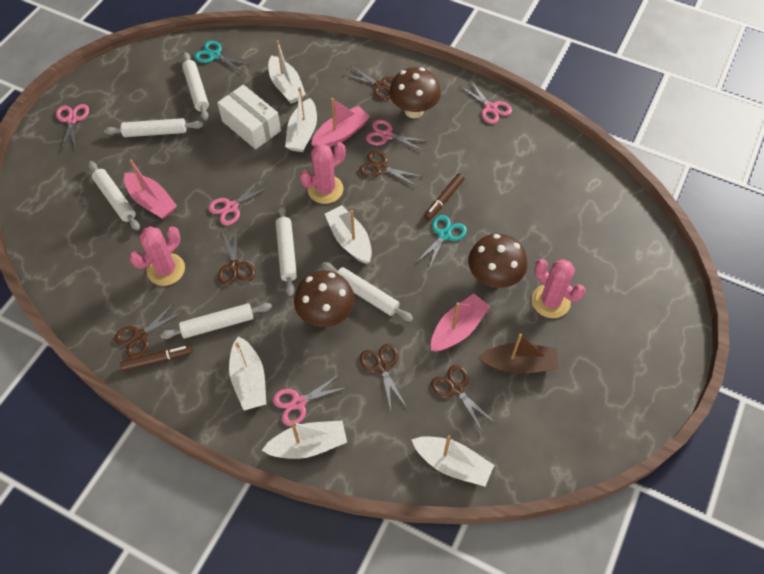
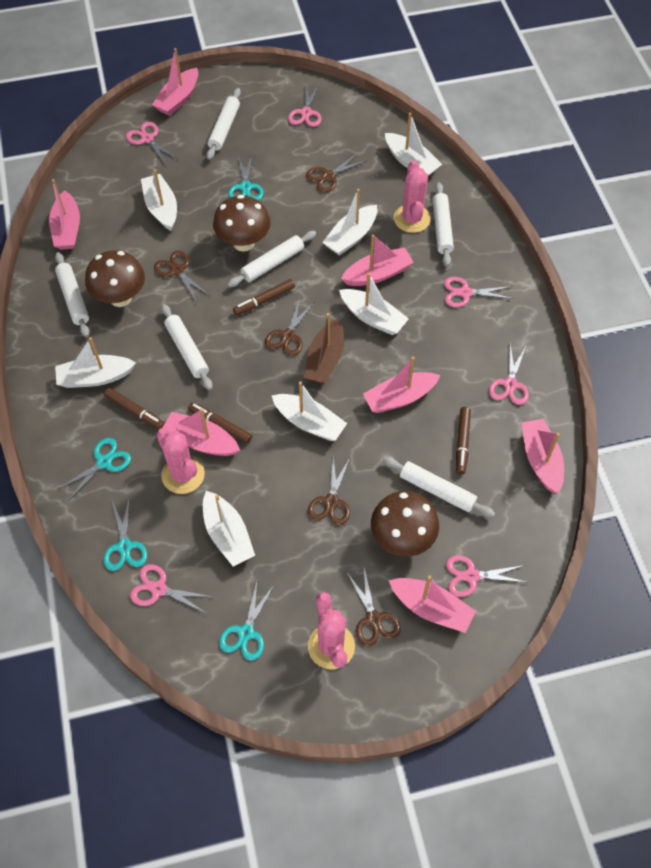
brown marker: [120,345,193,371] [424,173,465,220] = 2 -> [104,388,165,430] [188,402,252,444] [233,279,295,316] [456,407,471,475] = 4
brown scissors: [114,302,183,359] [218,228,255,286] [343,66,394,100] [359,151,423,187] [360,344,407,411] [431,365,494,431] = 6 -> [154,251,210,303] [265,298,315,356] [306,152,368,193] [308,455,350,525] [346,568,401,647] = 5
pink boat: [124,159,177,219] [311,98,370,147] [431,294,490,352] = 3 -> [49,179,80,250] [152,48,198,116] [162,408,240,456] [341,235,414,286] [363,357,440,413] [389,575,476,633] [521,419,564,494] = 7
pink scissors: [56,104,89,151] [208,179,270,225] [273,374,348,426] [366,120,426,151] [460,80,512,124] = 5 -> [126,122,177,165] [130,564,213,614] [288,84,321,127] [444,277,513,307] [446,555,526,597] [489,345,529,405] = 6
turquoise scissors: [194,41,250,73] [417,215,467,271] = 2 -> [58,438,131,501] [104,496,147,571] [219,582,275,661] [228,155,263,201] = 4
white boat: [229,336,266,410] [262,421,347,459] [268,40,306,104] [285,87,317,152] [325,205,372,264] [411,435,494,486] = 6 -> [55,337,136,388] [141,170,177,231] [203,491,255,567] [271,381,347,441] [322,189,377,256] [339,273,409,335] [385,113,442,176] = 7
white box: [217,85,281,149] = 1 -> none = 0

